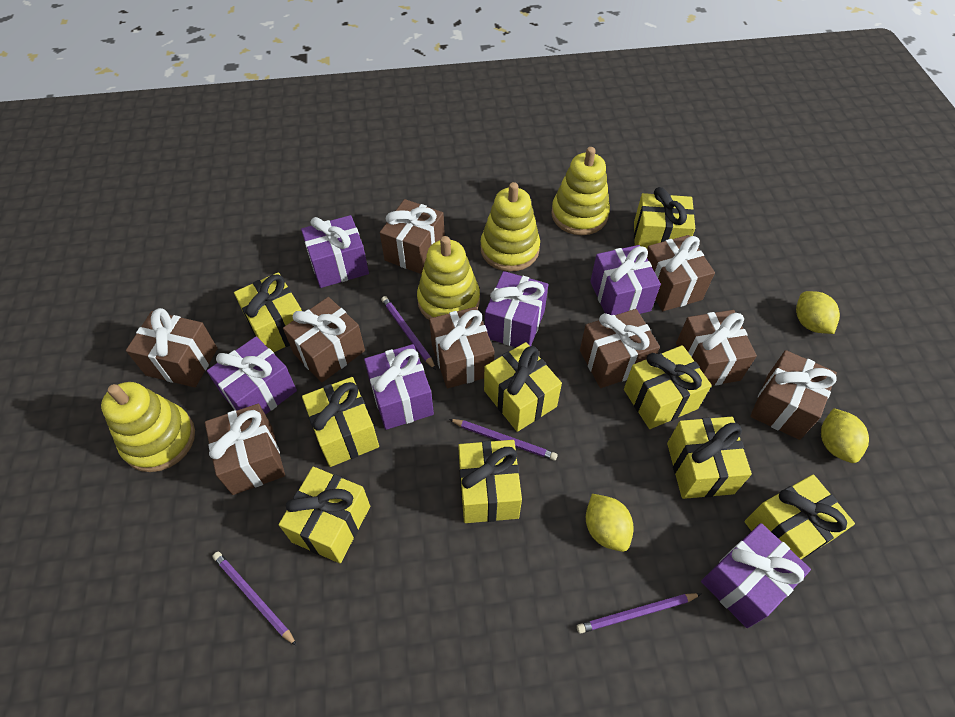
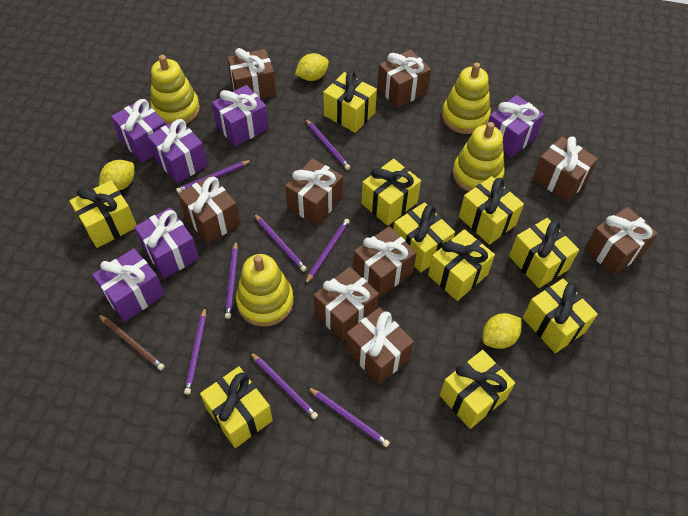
brown pencil: none = 0 -> [98,314,165,370] = 1
purple pencil: [213,552,297,646] [381,296,436,370] [449,419,558,461] [577,593,701,634] = 4 -> [176,160,252,193] [184,306,206,395] [225,241,238,319] [250,352,318,419] [253,213,307,272] [305,119,350,170] [305,219,350,284] [307,387,390,447] = 8
yellow gift: [234,272,302,352] [279,467,370,563] [302,377,379,467] [458,440,522,523] [484,342,562,432] [624,345,712,429] [634,187,695,248] [667,417,752,499] [744,474,855,559] = 9 -> [69,180,136,248] [200,366,273,448] [323,71,377,133] [361,159,421,226] [393,202,455,273] [428,229,495,301] [440,350,515,429] [459,176,524,245] [509,218,579,288] [523,279,598,353] = 10

